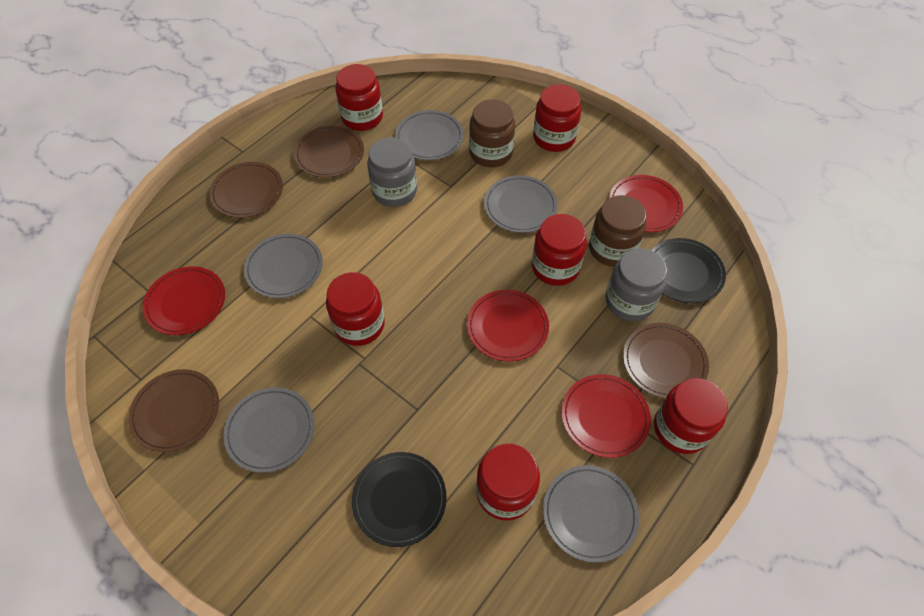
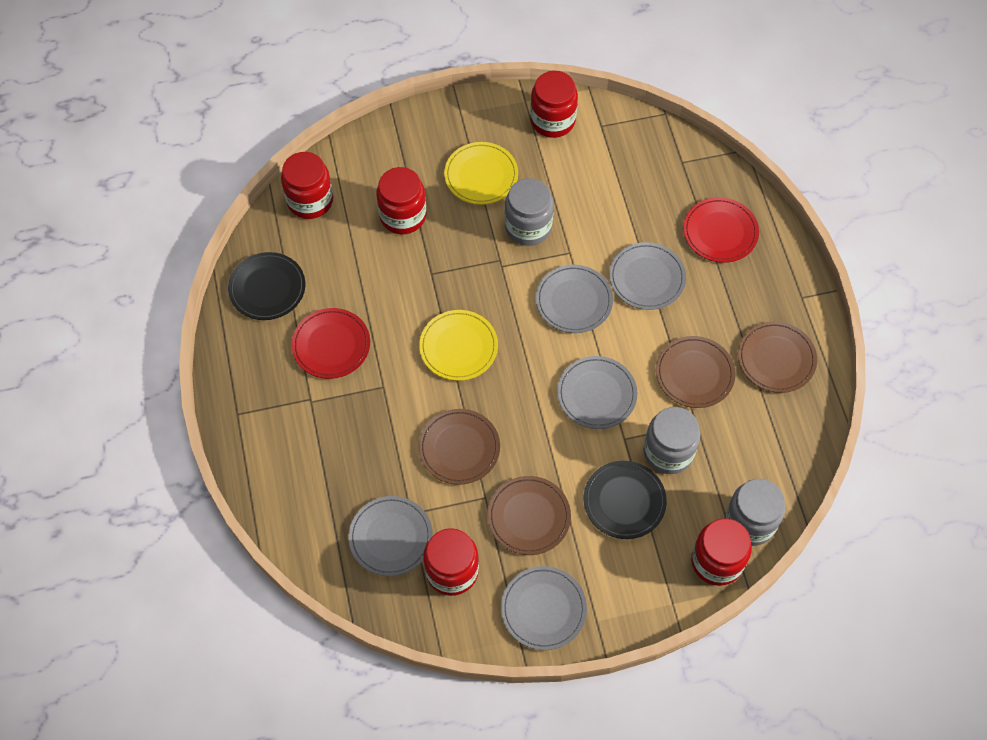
brown jar: [469,99,515,167] [589,195,646,267] = 2 -> none = 0
grey jar: [367,137,417,207] [605,248,667,321] = 2 -> [504,178,554,246] [644,407,700,474] [725,479,785,546] = 3
red jar: [326,272,385,346] [335,64,383,131] [476,443,540,521] [532,214,587,286] [533,84,581,152] [654,378,728,454] = 6 -> [281,152,333,219] [376,167,426,234] [423,528,479,596] [530,71,578,138] [691,519,752,586] = 5
red plate: [143,267,225,335] [467,290,549,362] [561,374,651,458] [609,175,683,232] = 4 -> [291,308,370,379] [683,197,759,263] = 2
yellow plate: none = 0 -> [419,310,498,381] [444,142,518,205] = 2

